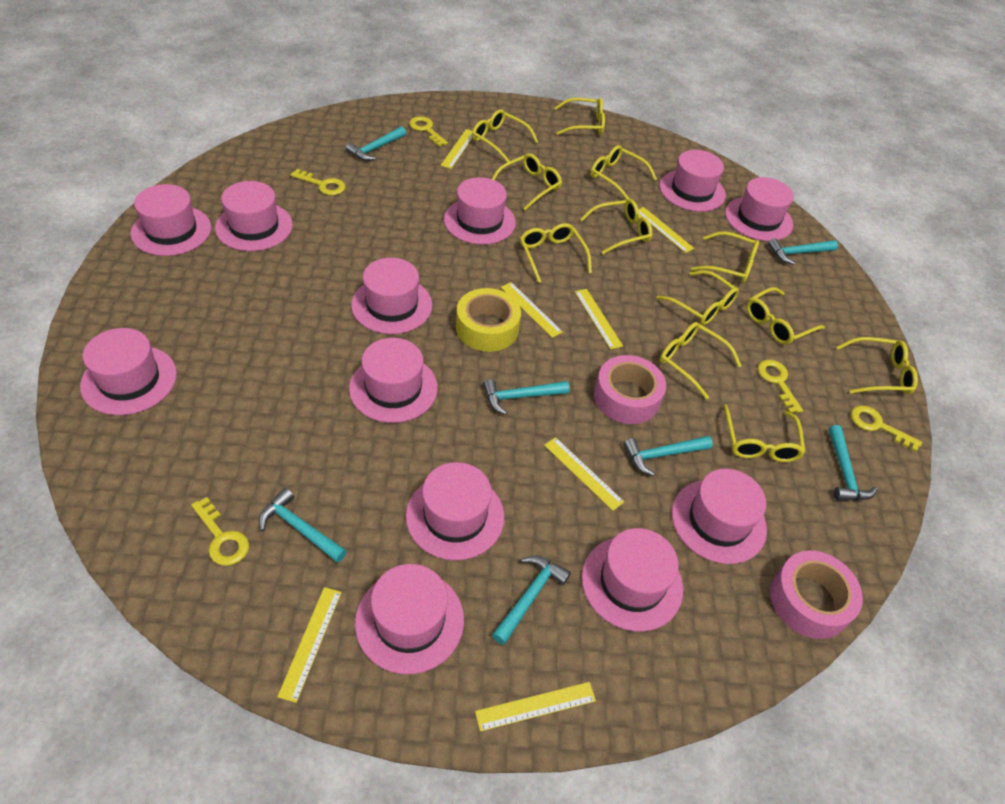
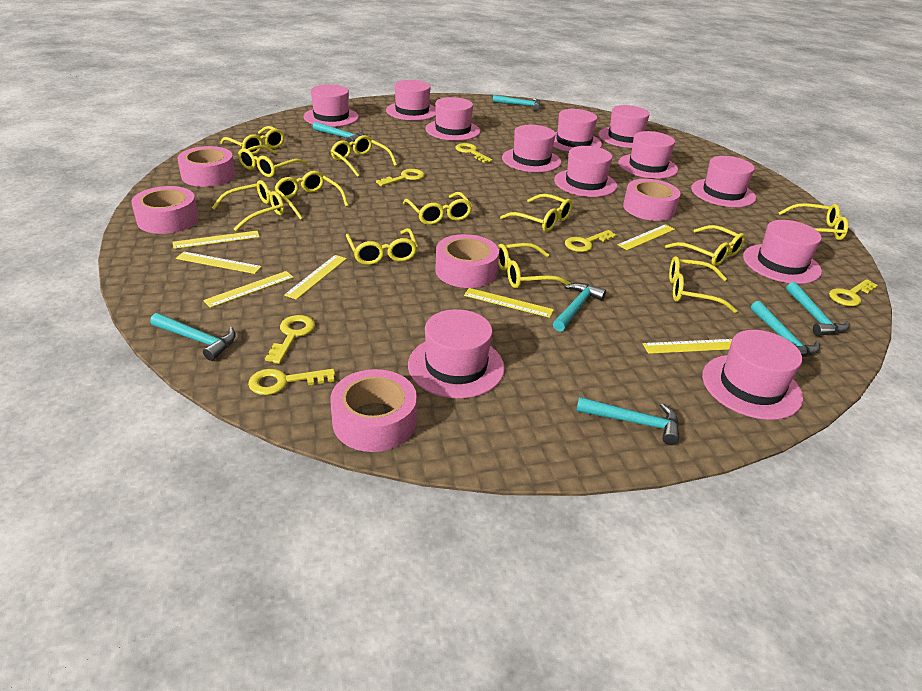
pink tape: [594,355,666,424] [770,551,863,639] = 2 -> [131,186,199,234] [177,146,235,187] [330,369,417,452] [435,234,499,288] [623,179,681,221] = 5
yellow key: [191,497,249,566] [290,169,346,196] [409,116,448,147] [758,360,803,413] [851,405,922,452] = 5 -> [248,369,335,395] [265,315,315,364] [376,169,425,186] [456,143,493,163] [565,230,616,252] [829,279,878,306] = 6
yellow tape: [456,288,521,352] = 1 -> none = 0

